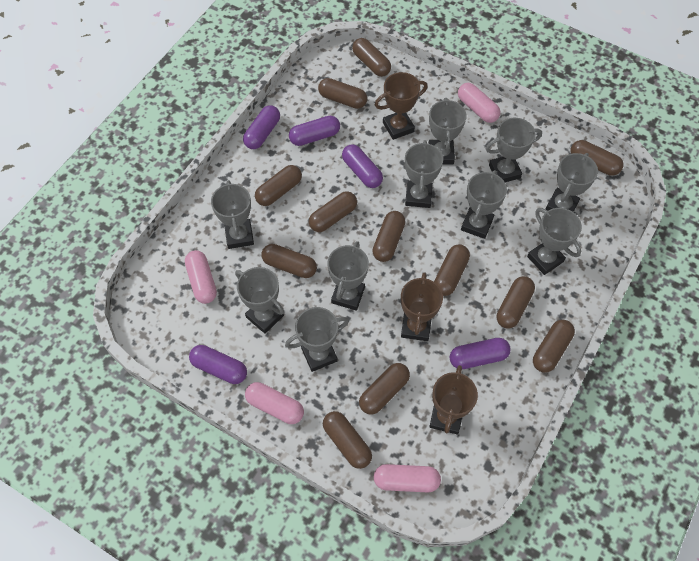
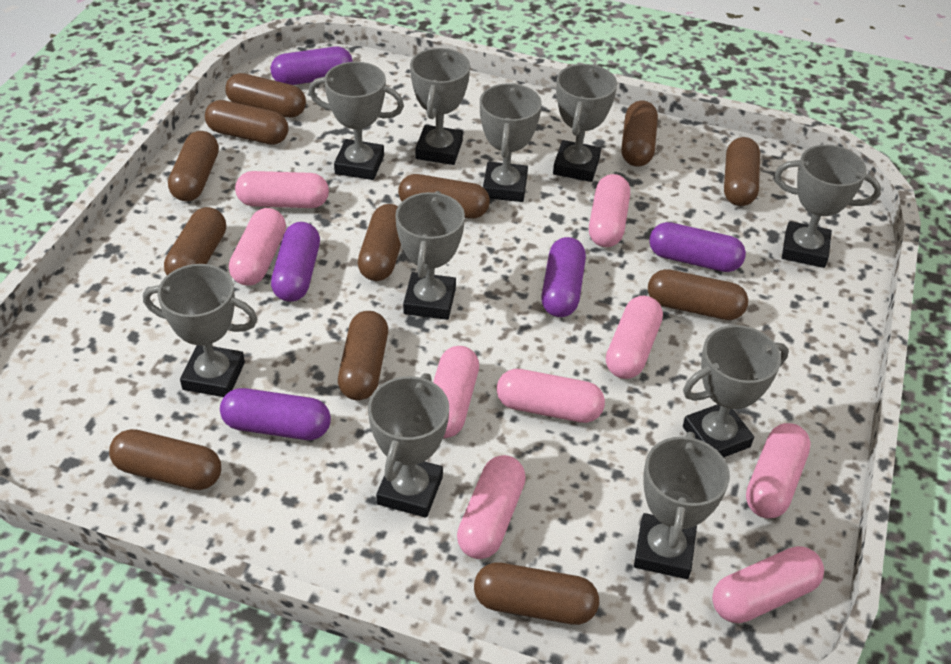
brown trophy: [375,72,428,140] [401,272,443,341] [429,365,478,434] = 3 -> none = 0
pink capsule: [185,250,217,304] [245,382,304,424] [374,464,441,493] [458,83,500,123] = 4 -> [229,208,286,286] [235,171,329,208] [433,346,479,438] [457,455,526,559] [497,369,605,423] [589,174,630,247] [606,296,663,379] [712,546,824,623] [746,423,811,518] = 9

